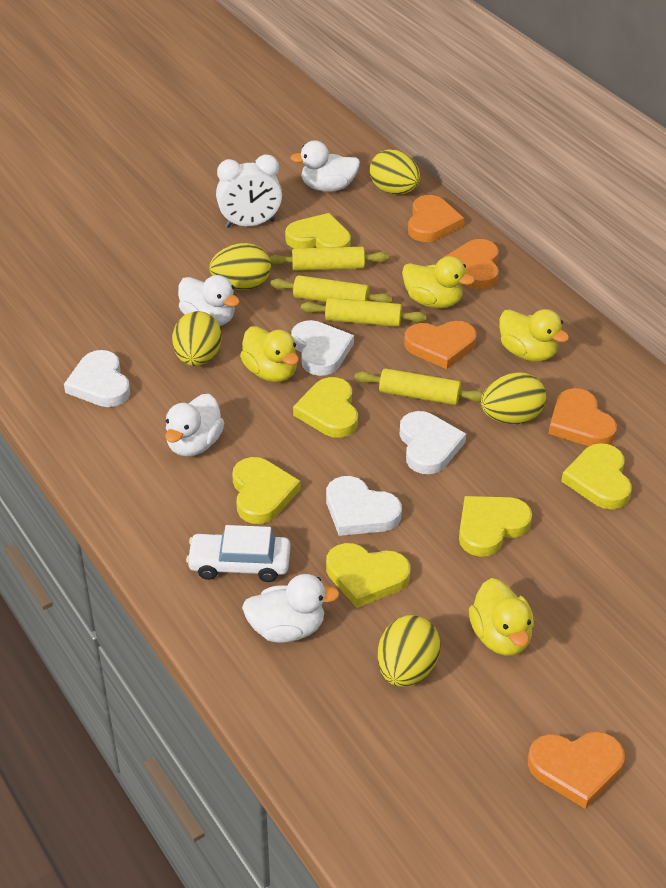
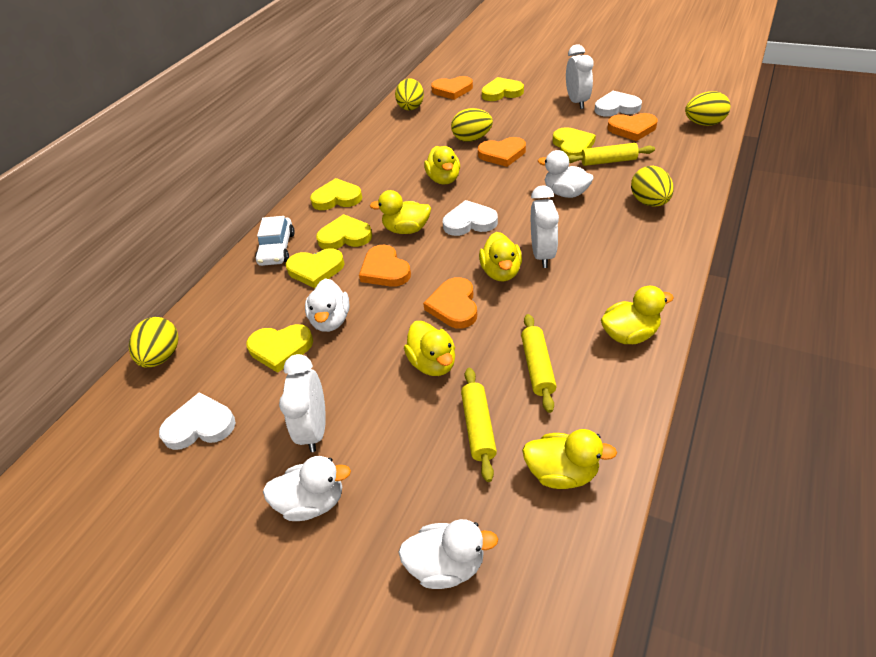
white clock: [216,155,282,228] = 1 -> [279,354,326,452] [531,185,559,268] [566,44,593,109] = 3
white heart: [64,350,130,407] [291,320,354,376] [326,476,402,536] [400,411,466,474] = 4 -> [159,392,236,450] [443,200,498,236] [595,91,642,116] = 3
yellow duck: [240,326,299,382] [402,256,475,308] [469,578,534,656] [499,309,569,362] = 4 -> [370,190,431,234] [404,321,455,376] [424,146,460,185] [479,232,522,281] [522,429,617,489] [601,286,674,344] = 6
yellow rolling pin: [269,247,389,271] [270,275,393,303] [301,298,427,327] [355,368,483,405] = 4 -> [461,368,497,482] [521,314,557,413] [568,143,655,166] = 3

